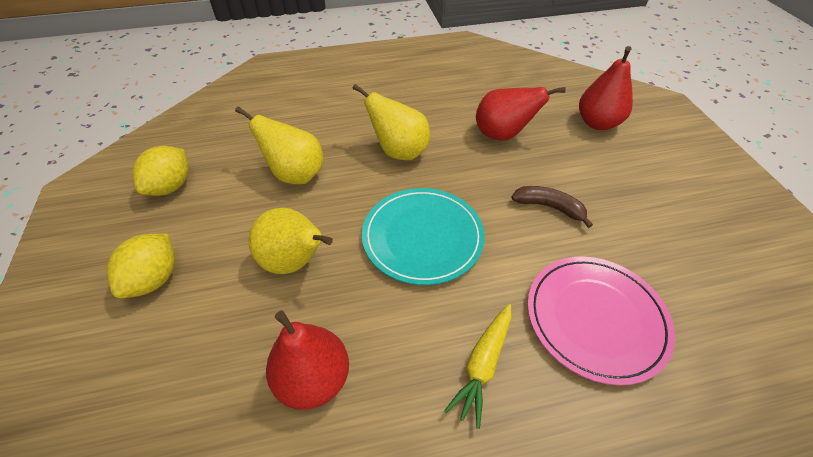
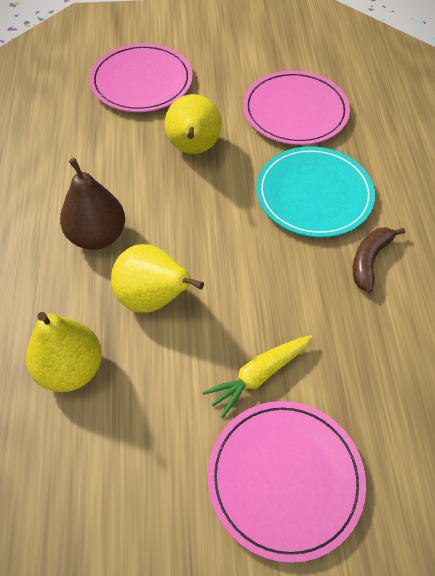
brown pear: none = 0 -> [60,158,125,250] = 1
pink plate: [527,256,675,385] = 1 -> [89,43,192,112] [208,401,366,563] [243,71,350,145] = 3
red pear: [266,311,349,410] [476,87,565,140] [579,46,633,130] = 3 -> none = 0
yellow lemon: [107,233,175,298] [132,146,189,196] = 2 -> none = 0

